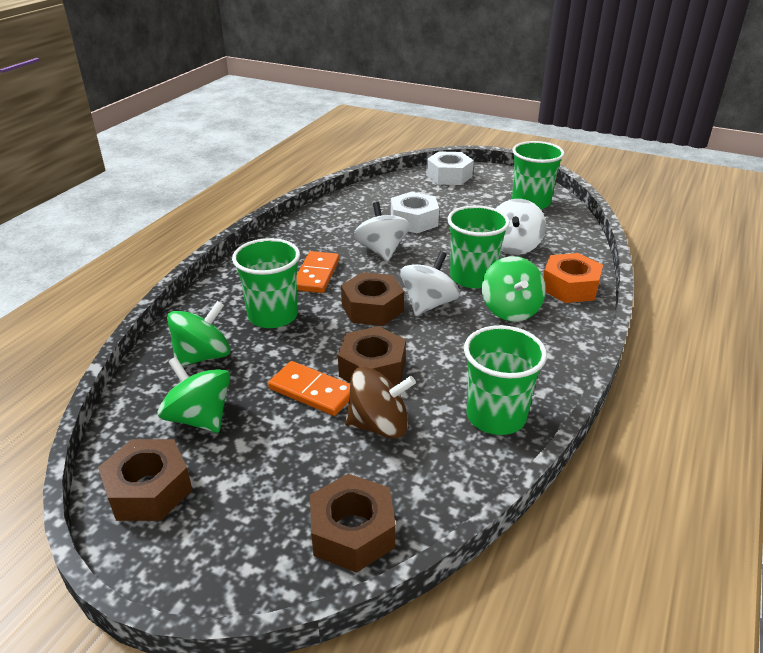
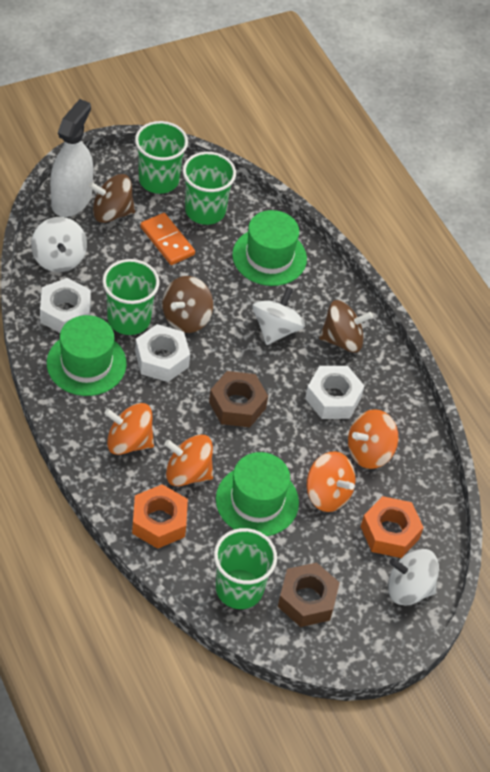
brown nut: [98,439,192,521] [310,474,396,573] [338,326,406,385] [341,272,404,326] = 4 -> [209,371,268,427] [278,562,340,627] = 2
brown spinning top: [345,367,416,439] = 1 -> [89,174,135,223] [162,276,213,333] [319,300,373,353] = 3
green hat: none = 0 -> [47,315,127,396] [216,452,299,536] [232,210,307,286] = 3
green spinning top: [158,357,230,433] [167,301,230,366] [482,256,546,322] = 3 -> none = 0
orange domino: [268,361,350,416] [297,251,339,293] = 2 -> [140,213,195,265] = 1
orange nut: [543,253,603,303] = 1 -> [132,484,188,549] [361,496,424,558] = 2
orange spinning top: none = 0 -> [104,403,154,455] [164,434,213,486] [307,451,356,512] [348,409,398,469] = 4
white nut: [391,192,439,233] [426,151,474,185] = 2 -> [40,278,91,333] [135,324,190,382] [305,366,364,419] = 3
white spray bottle: none = 0 -> [50,99,93,217] = 1

